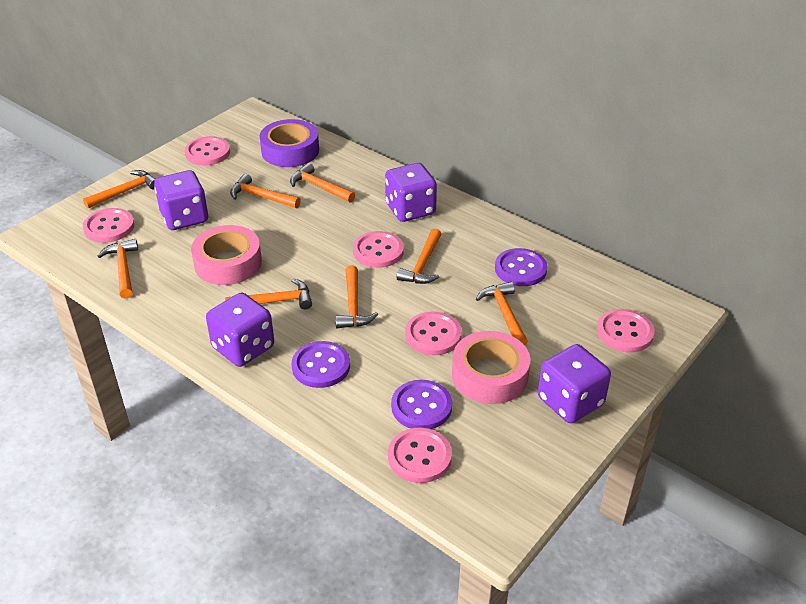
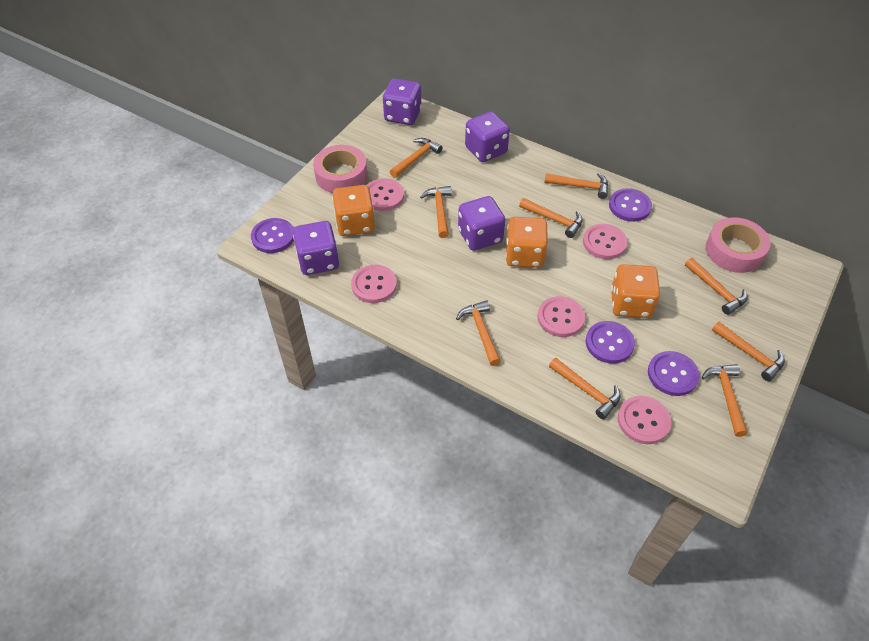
orange dice: none = 0 -> [332,185,375,236] [506,217,548,268] [611,264,660,318] = 3
orange hammer: [83,170,155,209] [98,239,138,299] [225,279,312,310] [230,174,301,208] [290,163,355,203] [335,265,378,329] [397,228,442,284] [476,282,528,345] = 8 -> [390,138,443,178] [420,186,452,238] [456,300,501,366] [519,198,583,238] [544,173,608,199] [549,358,621,419] [685,258,748,315] [702,364,748,437] [712,322,785,381] = 9
pink button: [83,208,135,243] [184,136,230,165] [353,231,404,268] [388,428,452,483] [405,311,462,355] [597,309,655,352] = 6 -> [351,265,397,303] [367,178,404,211] [537,296,585,337] [583,224,627,259] [618,396,671,444] = 5
purple button: [292,341,350,388] [391,380,452,429] [495,248,548,286] = 3 -> [251,218,294,253] [586,321,635,364] [609,188,652,222] [648,351,700,396] = 4
purple tape: [260,119,319,167] = 1 -> none = 0

